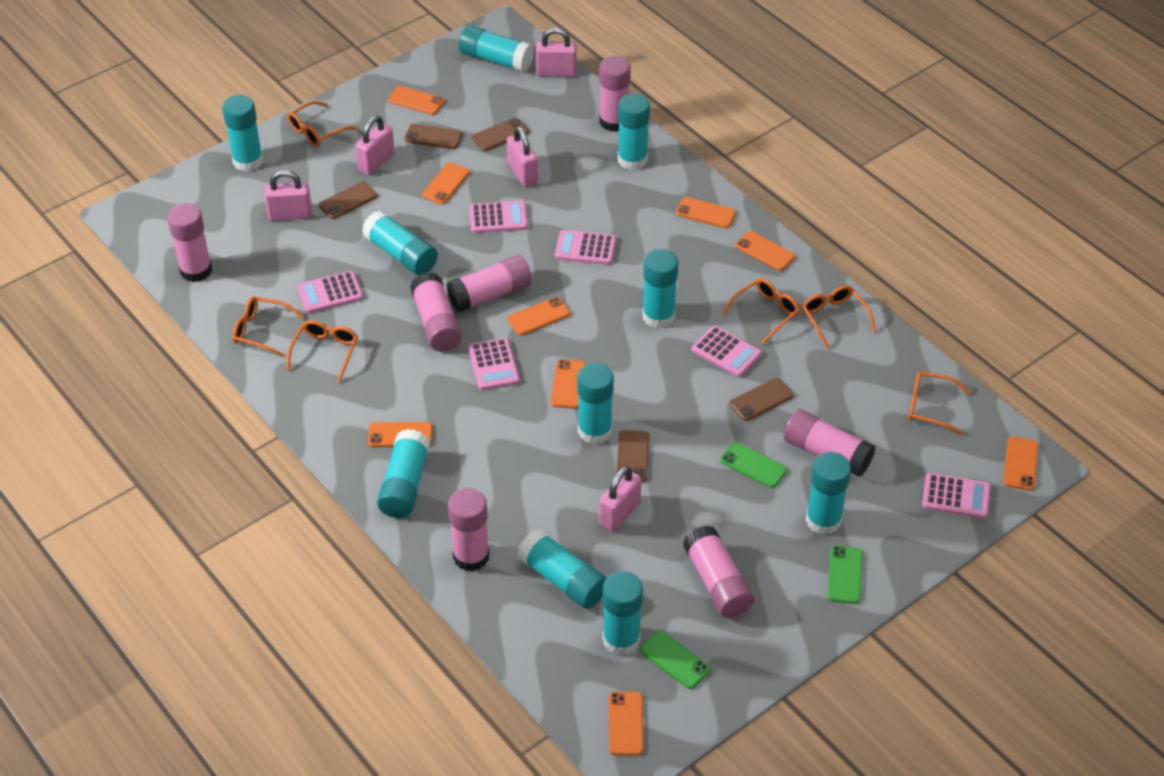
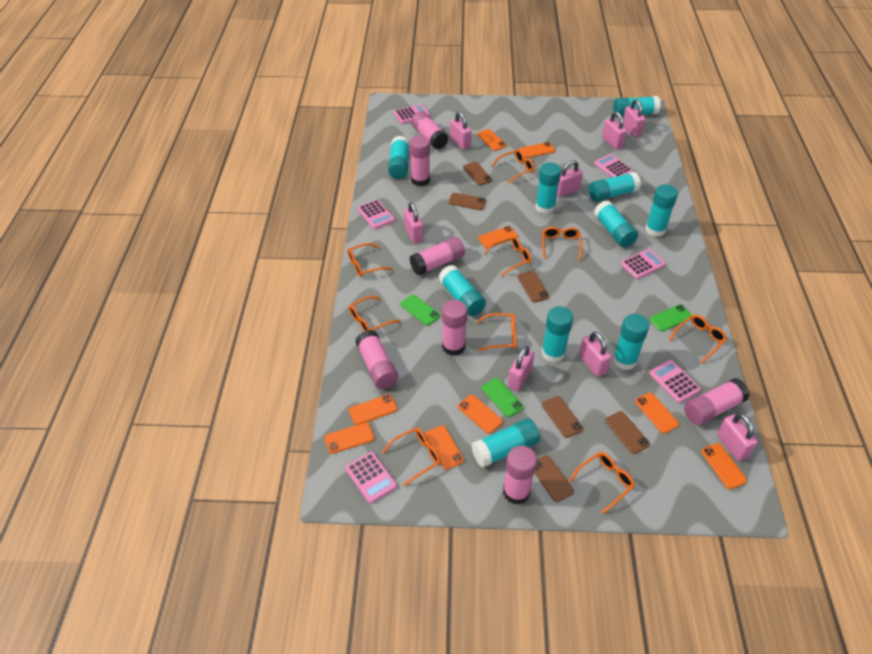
brown phone: [319,181,378,219] [405,124,462,149] [472,118,529,151] [616,430,649,482] [730,378,794,421] = 5 -> [448,193,486,210] [463,162,492,186] [518,271,549,303] [535,455,574,502] [542,396,583,438] [605,411,650,454] = 6
orange glasses: [232,297,304,357] [286,320,358,382] [288,101,357,147] [723,278,800,344] [802,285,876,348] [908,371,970,435] = 6 -> [347,243,393,277] [349,296,400,332] [382,428,441,486] [477,313,517,351] [484,236,531,276] [491,149,534,183] [542,227,583,261] [569,452,635,514] [669,315,727,363] = 9
pink padlock: [264,170,312,221] [355,115,395,175] [507,126,538,187] [536,28,577,77] [599,466,641,532] = 5 -> [404,202,423,244] [450,112,471,150] [508,345,534,391] [557,160,583,197] [579,332,611,377] [602,112,627,150] [623,99,645,137] [717,413,758,461] = 8

